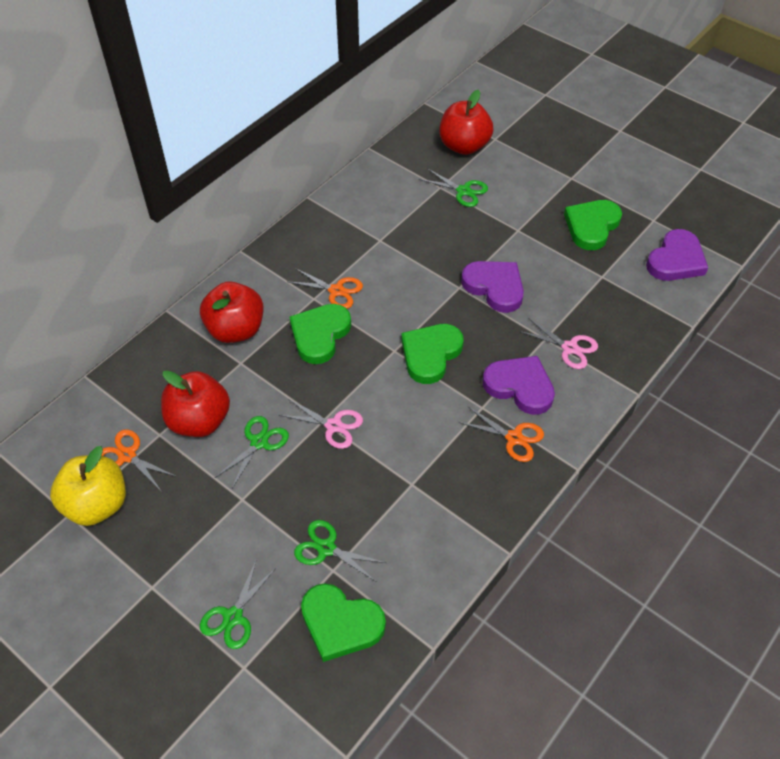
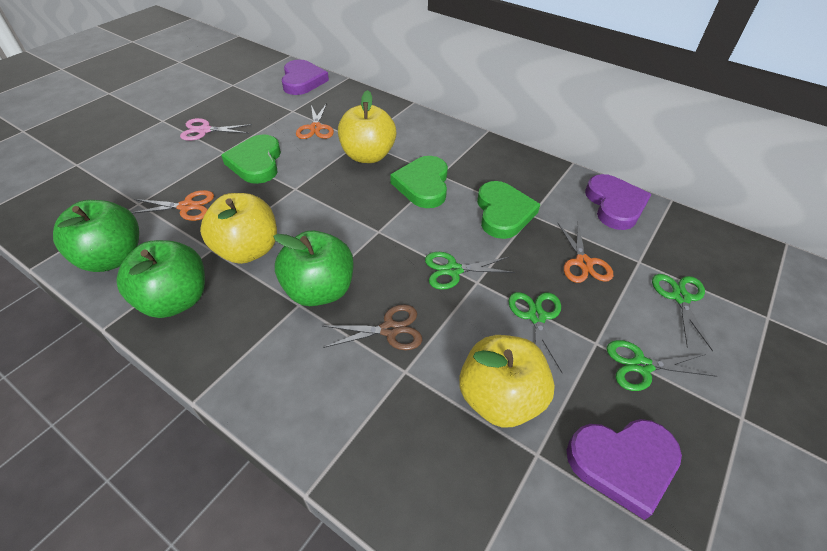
brown scissors: none = 0 -> [323,304,422,350] = 1
green apple: none = 0 -> [53,200,139,272] [117,240,205,318] [273,231,353,306] = 3
green heart: [290,304,351,364] [301,583,386,662] [401,324,464,384] [564,200,622,250] = 4 -> [221,134,281,184] [390,156,448,208] [477,181,540,239] = 3
pink scissors: [279,399,363,449] [519,318,598,369] = 2 -> [180,118,252,141] = 1
red apple: [161,370,230,437] [200,281,263,343] [439,90,493,155] = 3 -> none = 0
yellow apple: [50,446,126,526] = 1 -> [200,193,277,264] [338,90,396,163] [459,335,555,427] = 3

